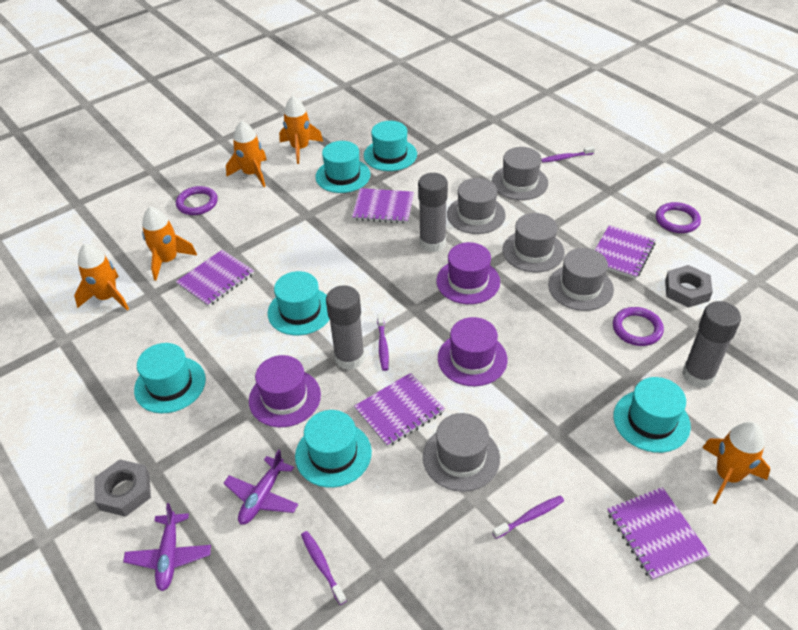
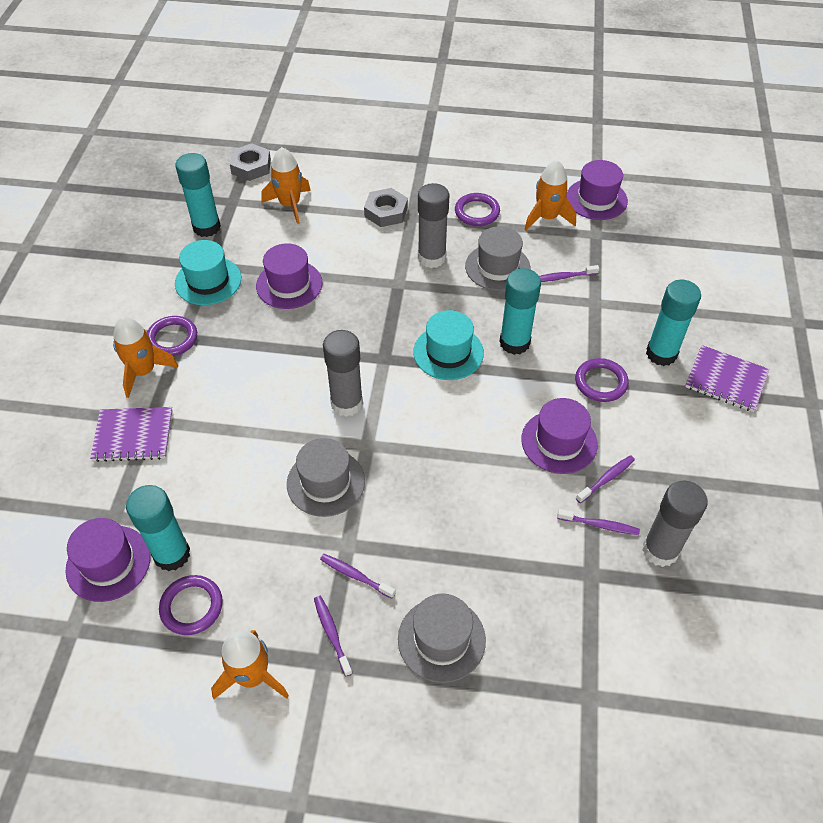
grey hat: [423,413,500,492] [447,178,506,234] [492,147,548,200] [502,213,565,272] [548,248,614,311] = 5 -> [287,438,365,517] [398,593,486,683] [465,226,531,291] = 3
orange rocket: [74,244,129,310] [142,207,197,281] [226,121,267,187] [279,96,323,164] [702,422,770,505] = 5 -> [113,317,178,398] [211,630,289,699] [262,147,311,224] [524,160,576,230] = 4
purple hat: [249,355,321,427] [436,242,500,304] [438,317,507,386] = 3 -> [65,518,150,602] [256,243,322,309] [521,398,598,474] [566,160,628,220] = 4
purple notebook: [176,250,254,307] [352,188,414,224] [354,373,445,447] [595,225,655,279] [607,487,710,581] = 5 -> [90,407,173,462] [685,345,769,412] = 2
purple plane: [123,503,211,591] [224,449,298,525] = 2 -> none = 0
purple ring: [176,186,218,215] [613,307,664,346] [656,202,701,233] = 3 -> [147,316,197,356] [159,575,223,635] [455,193,500,226] [575,358,629,402] = 4
purple toothbrush: [301,531,347,605] [377,313,389,371] [492,495,564,539] [541,146,595,163] = 4 -> [314,596,352,677] [320,554,396,599] [539,265,599,282] [557,509,640,535] [576,455,635,503] = 5
turquoise glue stick: none = 0 -> [126,485,190,571] [175,153,221,237] [499,268,541,355] [646,280,701,366] = 4
turquoise hat: [134,343,206,413] [268,271,330,335] [295,410,372,488] [315,141,370,193] [364,121,417,171] [613,377,691,453] = 6 -> [175,240,241,305] [413,310,484,380] = 2

